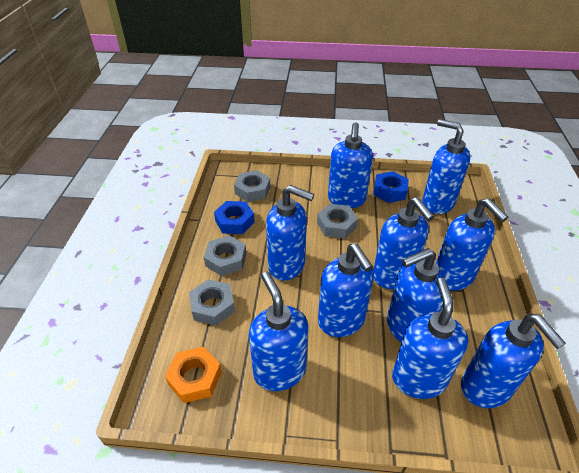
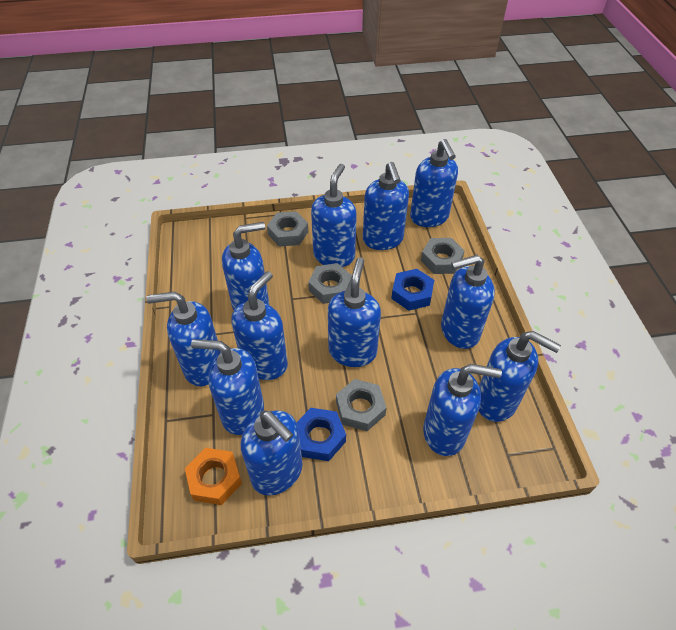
blue soap dispenser: [249,272,308,391] [266,185,314,281] [318,243,374,337] [328,122,373,208] [373,197,434,289] [387,248,444,343] [392,278,468,399] [422,119,470,214] [436,198,508,291] [461,314,566,408] = 10 -> [146,292,221,386] [191,339,264,435] [222,222,269,310] [231,271,288,380] [241,410,303,495] [311,164,357,267] [328,257,381,367] [363,162,409,250] [410,139,458,227] [423,364,502,456] [441,255,495,349] [479,331,561,422] = 12

